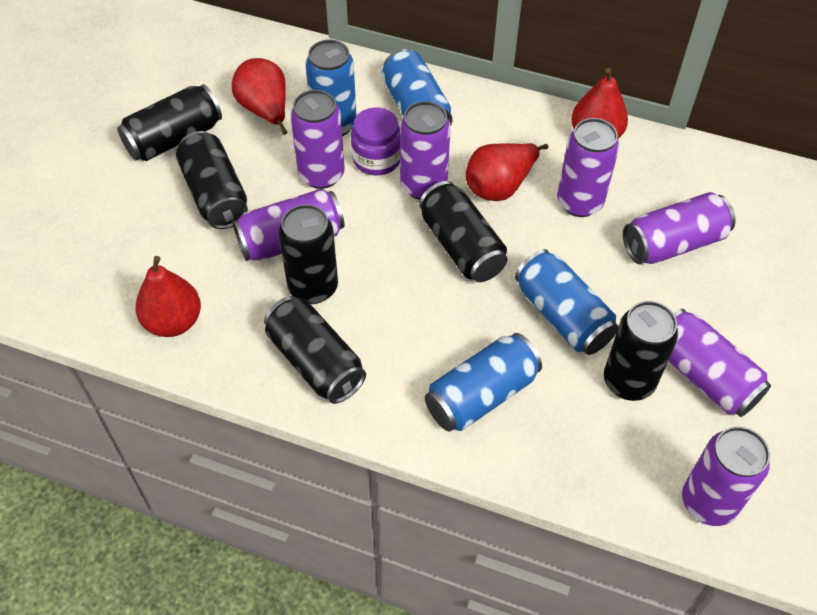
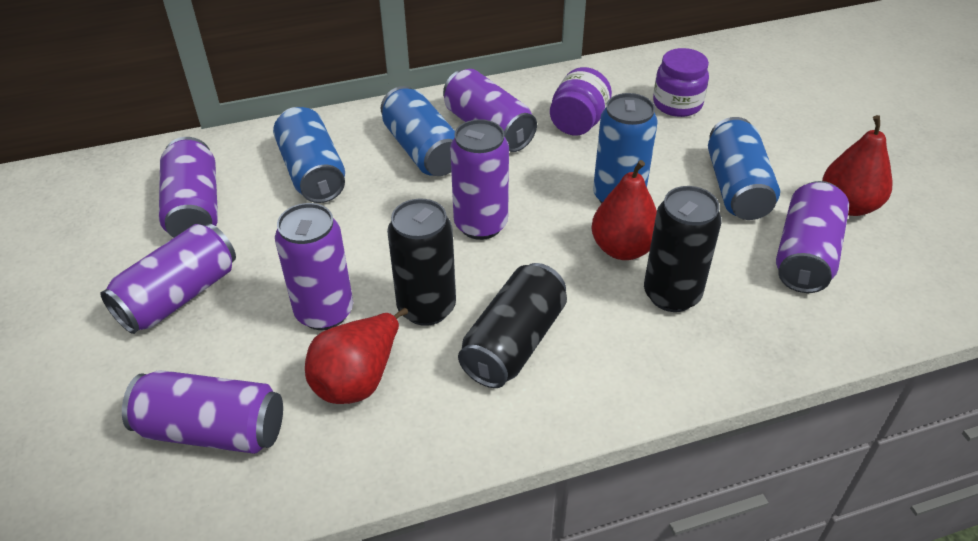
black can: [117,84,222,161] [176,131,248,229] [264,296,366,404] [279,204,338,304] [419,181,507,282] [604,301,678,401] = 6 -> [387,199,456,326] [458,263,567,388] [644,186,722,312] = 3
purple jar: [351,108,400,175] = 1 -> [550,67,612,135] [653,48,709,117] = 2
red pear: [135,256,201,337] [232,58,288,135] [466,143,548,201] [571,68,628,139] = 4 -> [305,308,408,404] [591,160,657,260] [822,115,892,216] = 3

